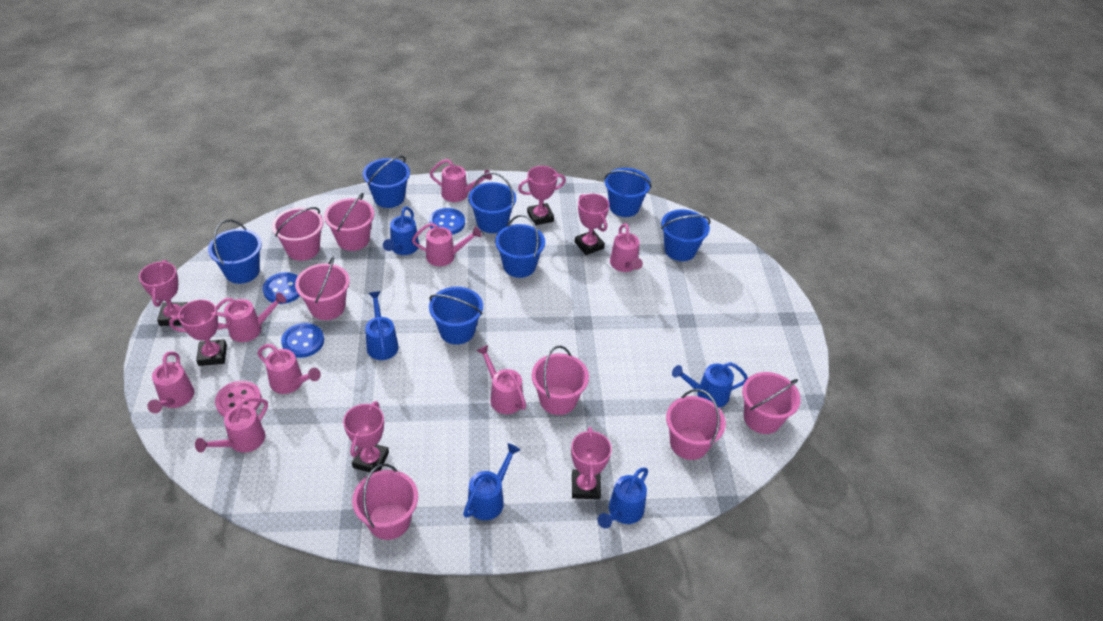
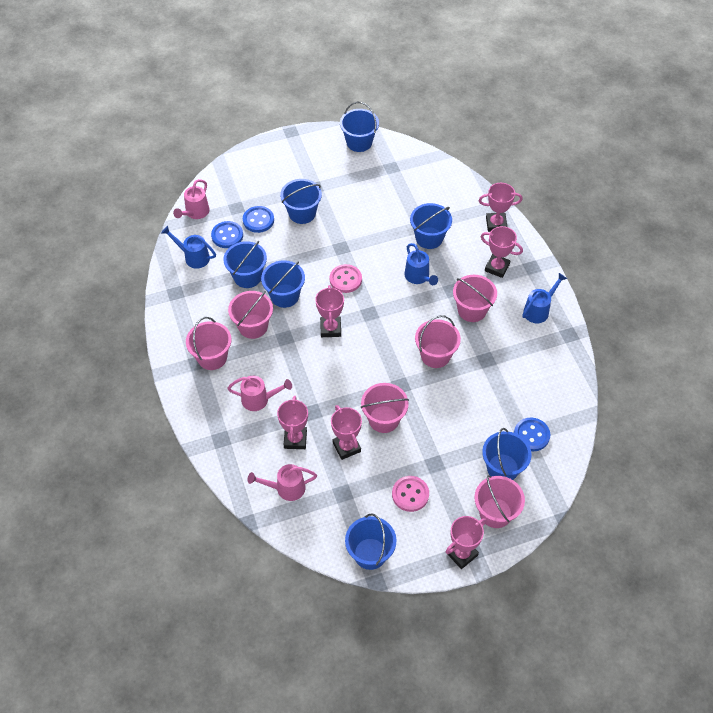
blue watering can: [365,291,399,360] [383,207,419,255] [463,443,520,520] [598,467,648,528] [672,362,748,408] = 5 -> [161,226,216,269] [404,243,438,285] [522,273,567,323] = 3
pink bucket: [272,207,323,261] [295,257,350,320] [324,193,374,251] [352,464,418,540] [532,346,589,415] [666,389,726,460] [742,372,801,434] = 7 -> [186,317,231,370] [228,291,273,339] [361,383,409,433] [415,315,461,368] [453,275,497,322] [474,475,525,528] = 6
pink button: [215,381,262,417] = 1 -> [329,264,362,293] [392,476,429,512] = 2
pink watering can: [147,351,194,413] [195,398,268,453] [216,292,286,342] [257,344,321,394] [412,223,482,266] [430,159,492,202] [477,345,526,414] [610,223,643,272] = 8 -> [173,179,210,219] [227,376,292,411] [248,464,317,501] = 3

